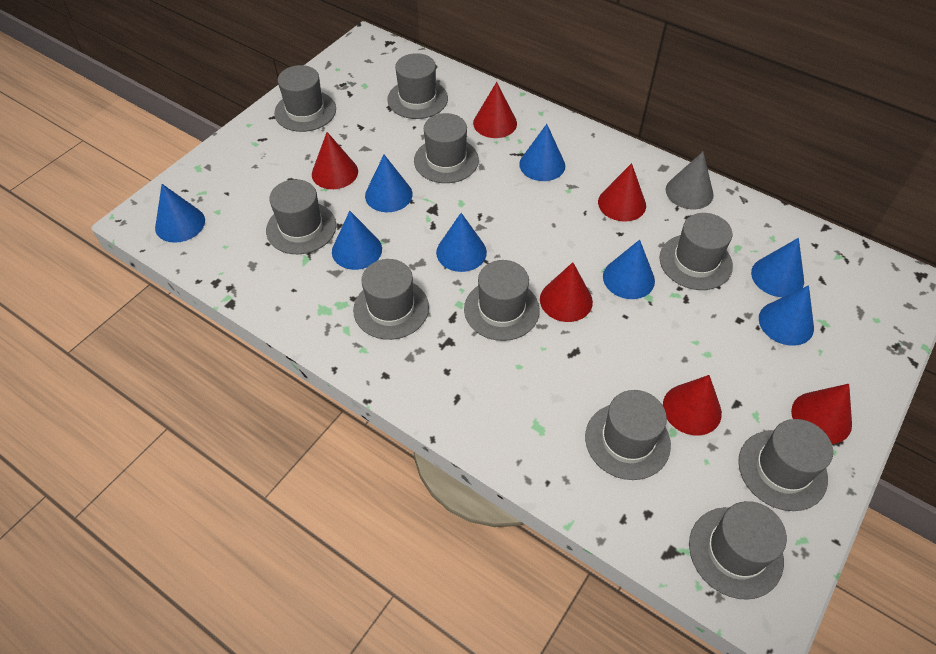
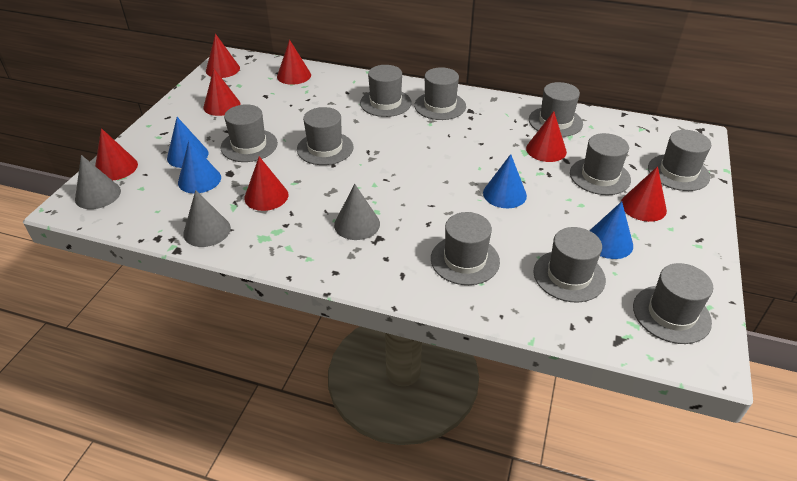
blue cone: [155,184,205,243] [332,211,382,270] [365,155,413,212] [436,213,487,272] [519,124,565,181] [603,240,655,299] [751,238,804,297] [759,285,814,346] = 8 -> [167,117,208,168] [178,141,221,194] [483,154,527,208] [589,201,633,259] = 4
grey cone: [666,152,714,210] = 1 -> [75,155,121,209] [183,190,231,247] [334,184,380,240] = 3
red cone: [312,132,358,189] [473,82,517,138] [540,262,593,322] [598,163,646,222] [663,375,722,436] [791,384,852,444] = 6 -> [95,128,138,181] [203,69,241,116] [206,34,240,78] [244,156,288,211] [277,40,311,85] [526,111,567,162] [621,166,667,222] = 7

